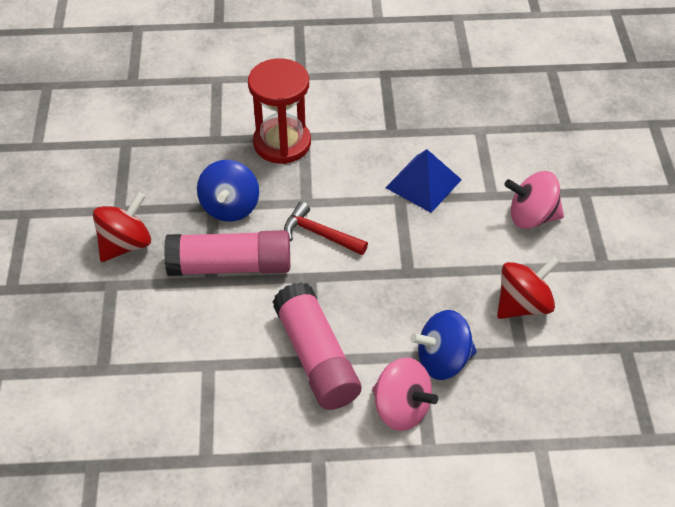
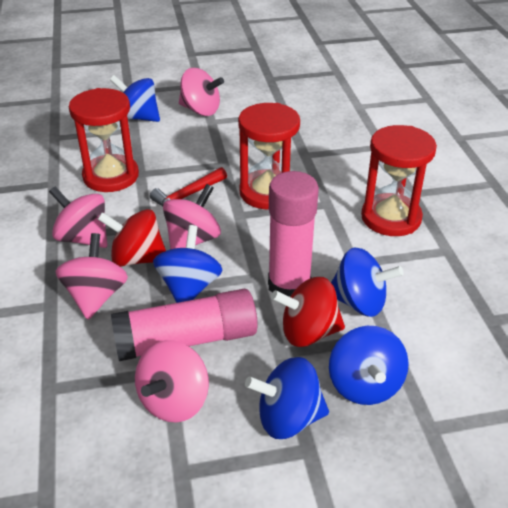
blue pyramid: [385,149,462,213] = 1 -> none = 0
blue spinning top: [197,160,259,222] [410,310,477,380] = 2 -> [110,75,160,122] [153,225,222,303] [245,357,329,439] [329,326,409,405] [331,247,404,317] = 5
pink spinning top: [372,357,438,431] [504,171,564,229] = 2 -> [49,187,108,248] [55,233,128,320] [135,340,209,422] [163,184,221,249] [179,68,224,116] = 5
red hourglass: [248,59,311,164] = 1 -> [69,88,139,192] [238,103,300,210] [361,125,437,236] = 3

